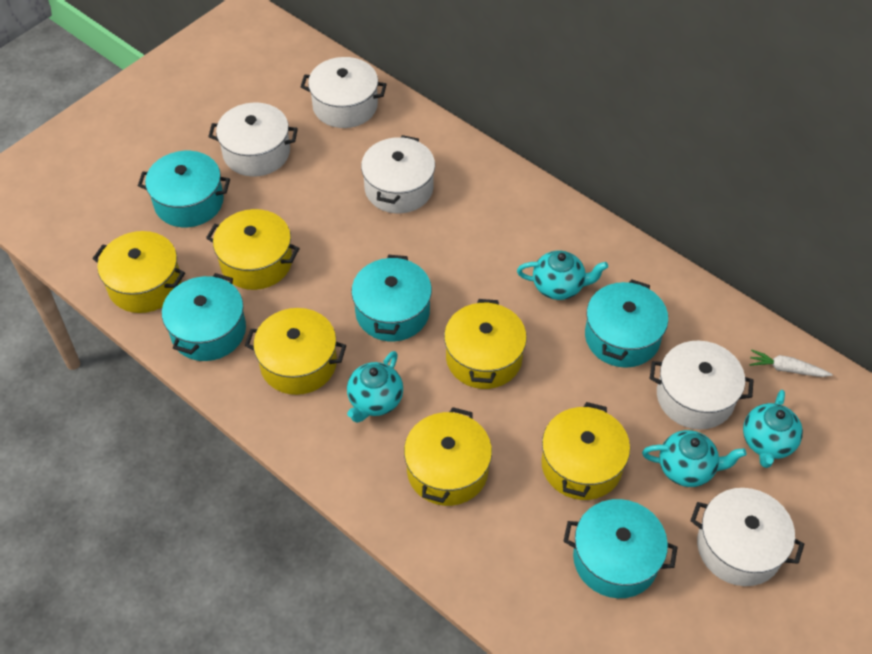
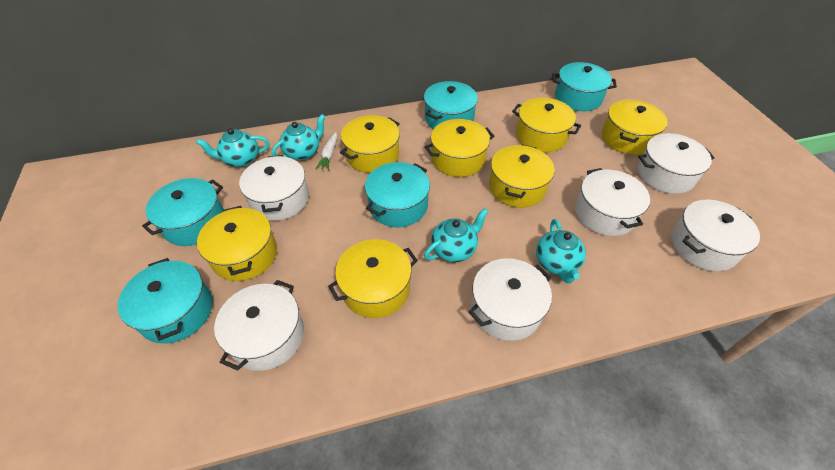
white pot: [208,103,298,177] [301,57,387,128] [361,135,435,213] [650,340,754,429] [690,488,804,586] = 5 -> [214,280,304,371] [239,155,309,221] [468,258,552,341] [575,168,650,236] [638,133,715,194] [671,200,760,271] = 6
yellow pot: [92,231,185,313] [206,209,300,290] [245,308,346,395] [404,407,492,506] [444,299,527,389] [541,402,630,500] = 6 -> [197,206,277,281] [328,239,418,318] [340,115,400,173] [425,119,495,177] [489,144,555,208] [512,98,581,152] [602,100,668,155] = 7

